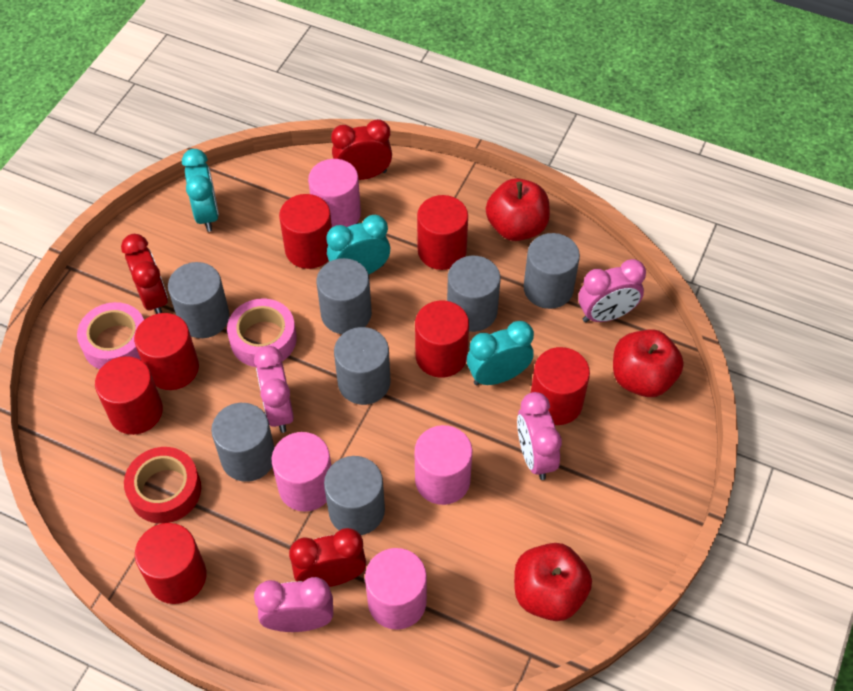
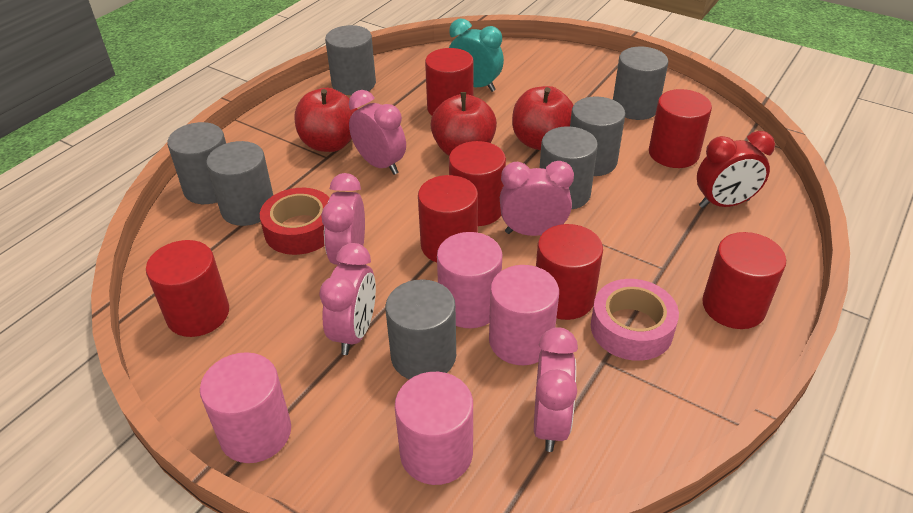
pink clock: [254,346,294,433] [254,577,333,632] [517,392,562,480] [578,259,646,322] = 4 -> [320,243,376,355] [321,173,365,265] [349,90,406,175] [500,161,574,236] [534,327,578,452] = 5
pink tape: [77,302,144,370] [227,298,297,367] = 2 -> [591,279,679,361] = 1
red clock: [121,234,168,314] [289,528,366,587] [331,119,392,180] = 3 -> [697,131,775,208] = 1
turquoise clock: [182,149,219,232] [326,215,390,274] [467,321,534,385] = 3 -> [449,19,504,92] = 1

